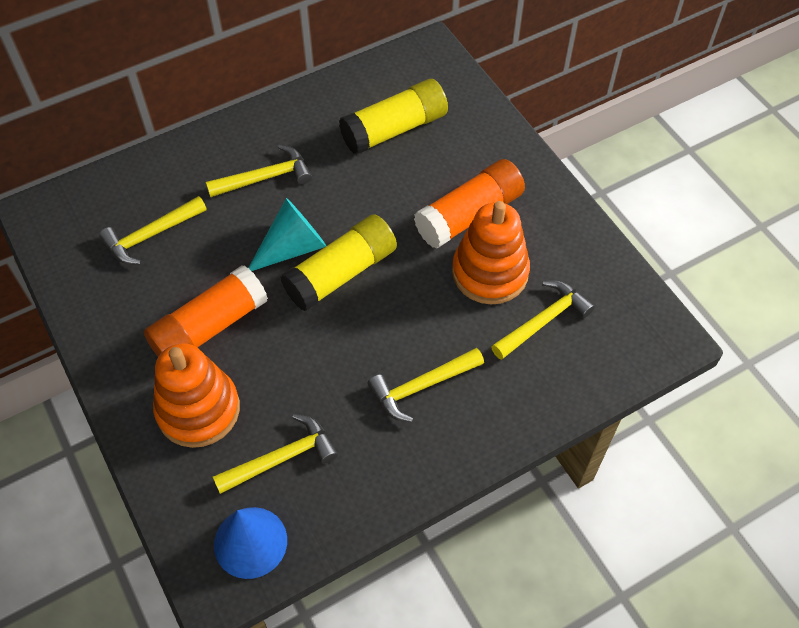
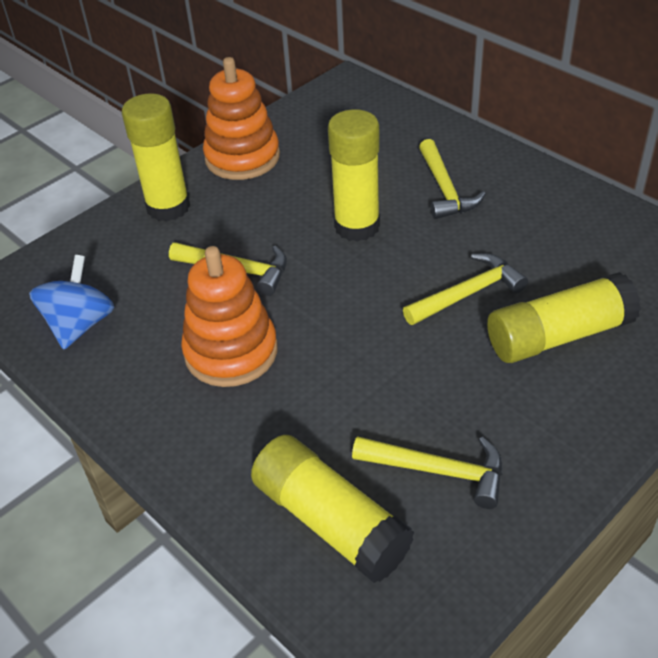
blue cone: [214,507,287,579] = 1 -> none = 0
blue spinning top: none = 0 -> [29,255,114,349] = 1
orange glue stick: [144,265,268,357] [414,159,525,249] = 2 -> none = 0
turquoise cone: [248,198,326,271] = 1 -> none = 0
yellow glue stick: [280,214,397,311] [339,79,448,155] = 2 -> [121,93,190,221] [251,435,414,583] [328,109,380,242] [487,272,641,363] = 4
yellow hammer: [99,196,207,265] [206,145,312,197] [213,414,338,494] [367,348,484,422] [491,280,595,360] = 5 -> [169,242,287,296] [352,436,503,509] [403,253,528,325] [419,139,485,219] = 4

